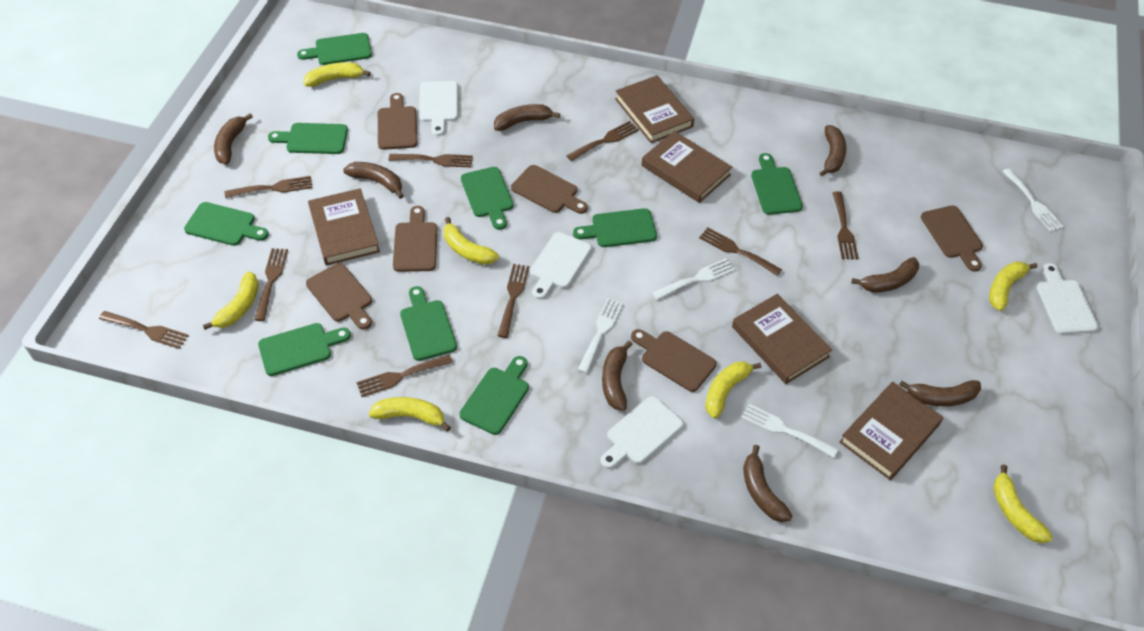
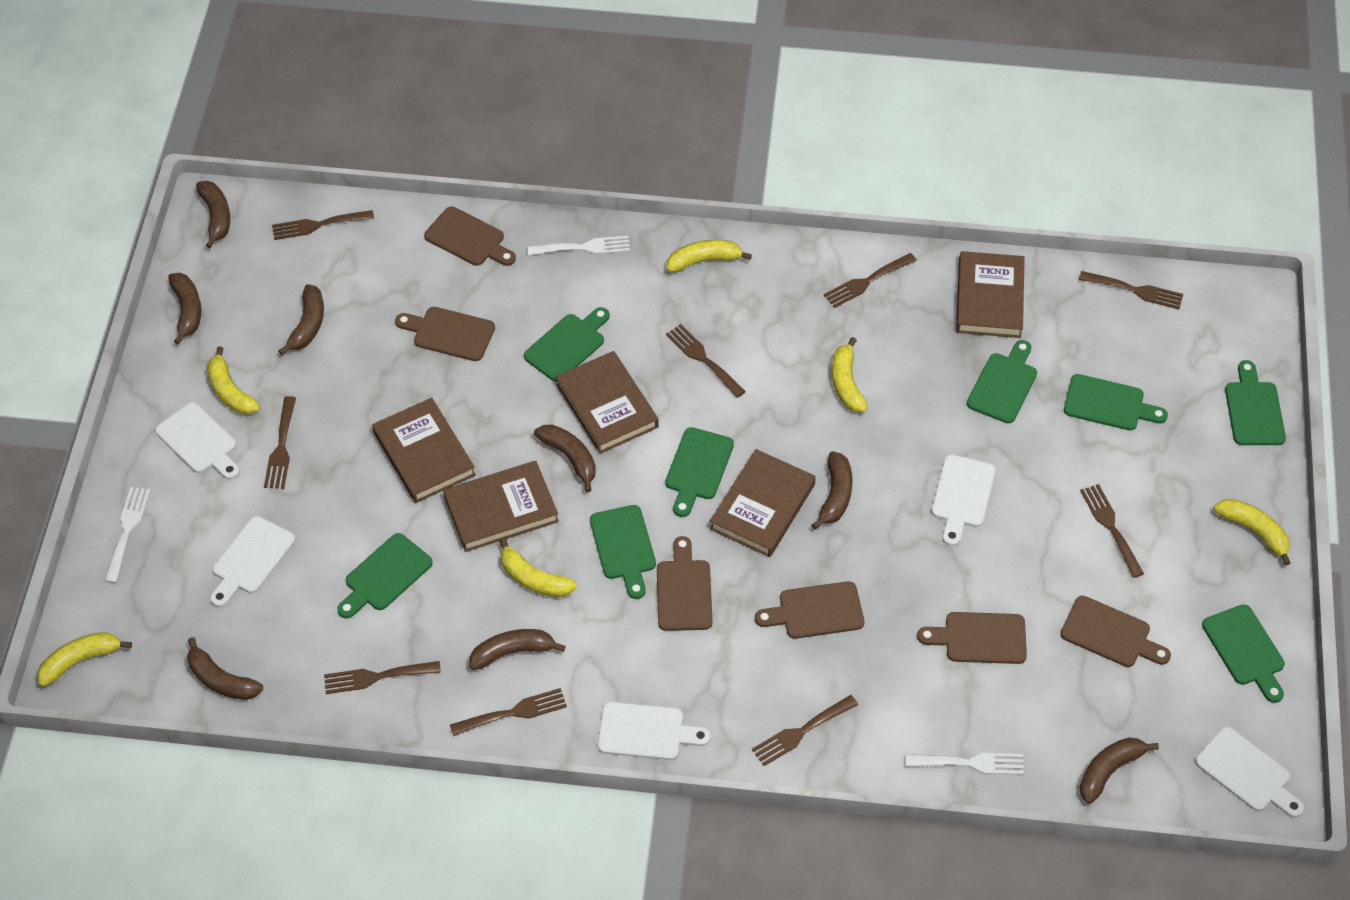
green cutting board: [184,202,269,246] [258,323,351,376] [268,123,348,154] [297,33,372,65] [400,286,457,361] [460,356,529,435] [461,167,513,230] [573,208,657,247] [751,153,803,215] = 9 -> [337,533,433,618] [524,307,610,382] [590,505,656,599] [665,427,734,517] [967,340,1037,423] [1064,374,1168,431] [1202,604,1285,703] [1225,360,1286,445] = 8
white cutting board: [419,81,458,136] [530,232,592,299] [600,396,683,469] [1037,263,1098,334] = 4 -> [155,402,240,480] [210,516,295,607] [598,702,711,760] [931,455,996,546] [1195,727,1304,818] = 5
white fork: [577,298,623,373] [652,258,735,300] [741,404,838,458] [1002,168,1064,232] = 4 -> [104,487,151,583] [527,236,630,256] [905,753,1024,775] = 3
yellow banana: [203,271,259,330] [303,62,371,87] [369,397,451,432] [444,217,499,265] [705,362,761,418] [989,262,1037,311] [993,464,1053,543] = 7 -> [37,632,132,687] [207,346,260,414] [500,538,577,597] [667,240,752,272] [832,337,868,412] [1214,499,1290,565] = 6

